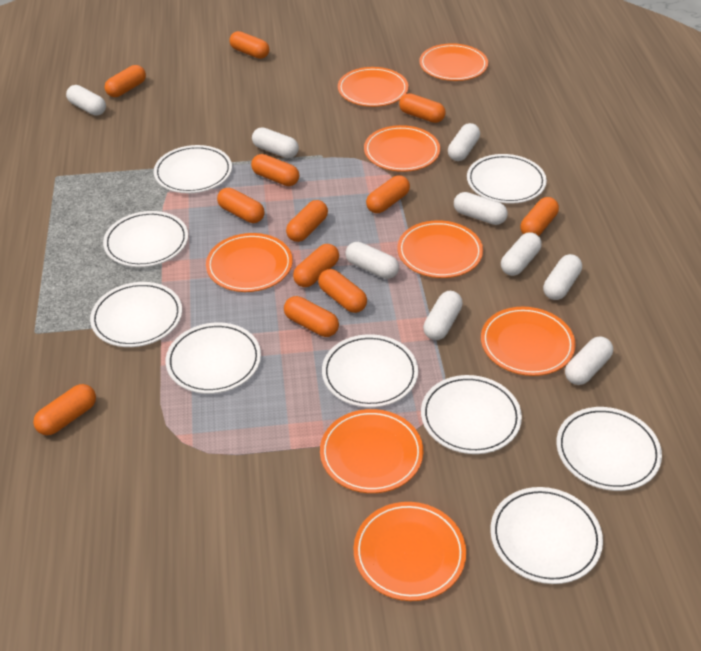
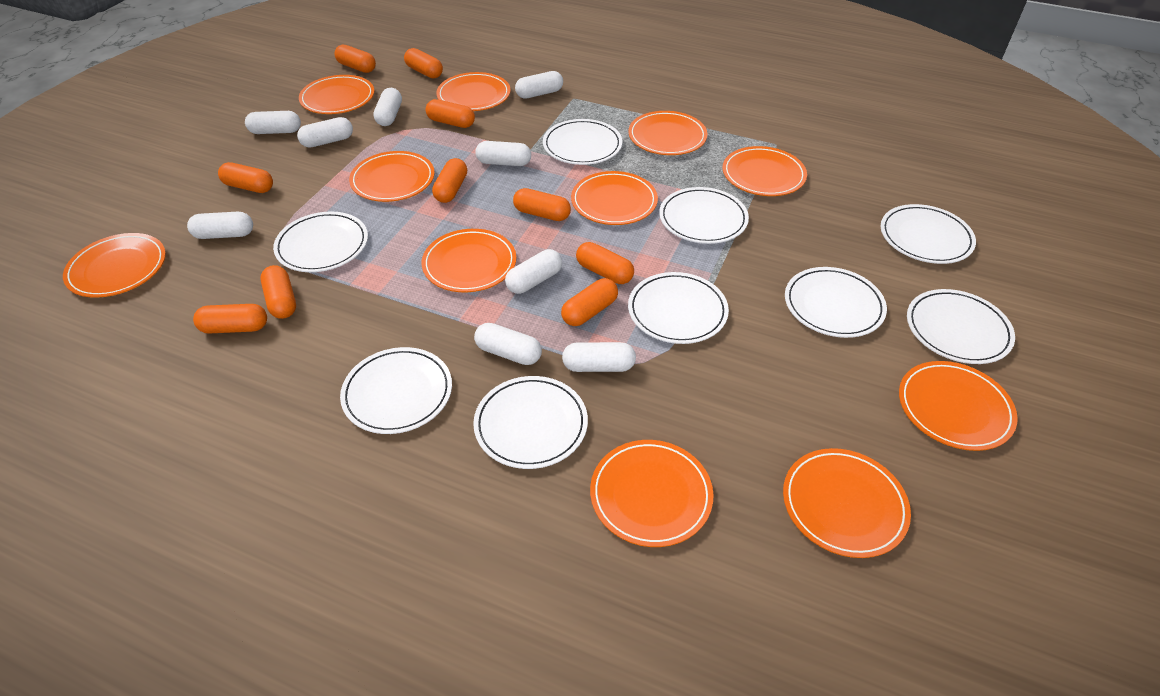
orange capsule: [33,384,96,435] [105,65,146,97] [217,188,265,223] [229,31,269,59] [251,154,299,186] [284,296,339,337] [286,200,328,242] [293,244,339,287] [318,269,367,313] [366,175,410,213] [399,93,446,123] [520,197,559,236] = 12 -> [193,304,267,334] [218,162,273,193] [260,265,296,319] [335,45,376,73] [404,48,443,78] [426,99,475,128] [432,158,467,203] [513,188,571,221] [561,278,618,326] [576,242,634,284] = 10
orange plate: [206,233,292,292] [320,409,423,493] [338,67,408,107] [354,502,466,601] [364,125,440,172] [397,220,483,278] [419,43,488,81] [481,307,576,376] = 8 -> [63,233,166,298] [299,75,374,114] [349,151,435,202] [422,229,516,292] [437,72,511,111] [571,171,658,225] [590,440,714,547] [628,111,707,155] [723,146,807,196] [783,448,911,558] [899,361,1018,451] = 11

